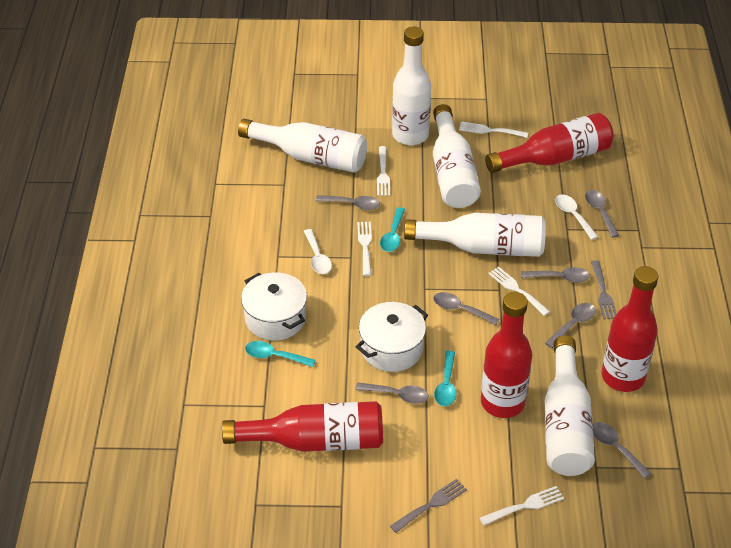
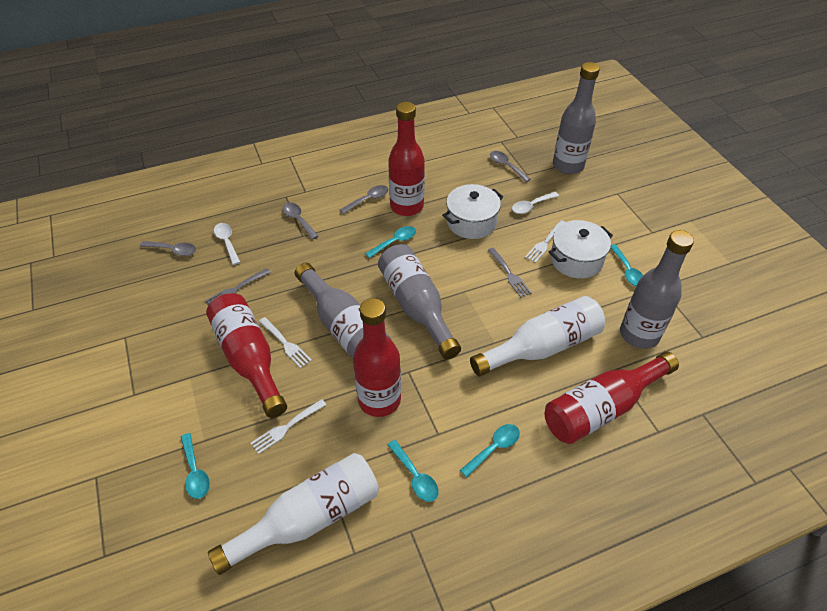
grey bottle: none = 0 -> [295,263,391,359] [378,244,461,359] [553,62,600,174] [620,230,694,349] = 4
grey spoon: [316,195,380,210] [355,383,429,404] [433,292,499,325] [521,267,590,283] [545,303,596,348] [585,190,620,238] [593,422,651,479] = 7 -> [140,241,196,256] [283,203,318,240] [340,185,388,214] [490,151,531,182] = 4
turquoise spoon: [245,341,316,367] [380,207,405,252] [434,351,456,406] = 3 -> [181,433,210,499] [365,226,416,258] [388,440,439,502] [460,424,520,477] [611,244,643,286] = 5
white bottle: [238,119,367,173] [392,27,431,145] [404,213,546,257] [433,104,481,208] [545,335,595,476] = 5 -> [208,453,379,575] [470,296,605,376] = 2
white fork: [357,222,372,276] [377,146,390,196] [459,122,528,138] [479,486,564,526] [488,267,550,316] = 5 -> [251,399,326,454] [259,317,312,368] [525,220,565,263] = 3

